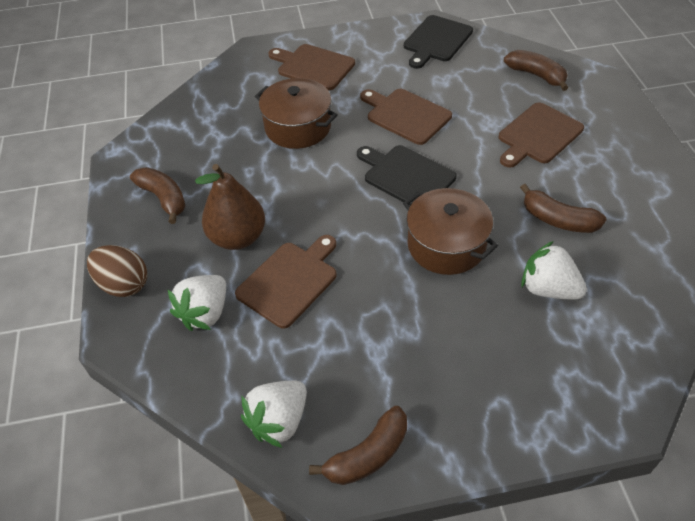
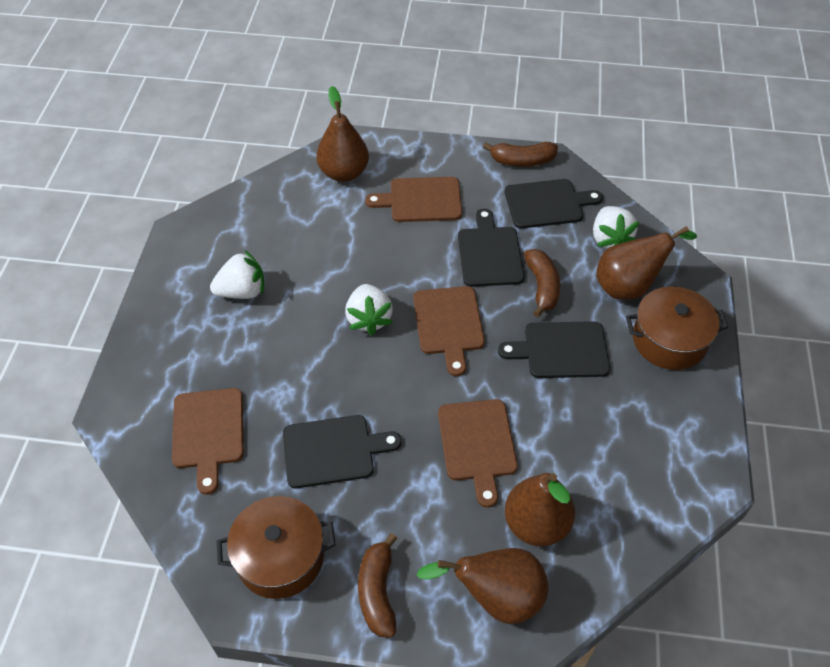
black cutting board: [357,145,456,206] [404,15,473,69] = 2 -> [283,415,401,488] [458,208,525,287] [498,321,610,378] [505,179,603,229] = 4
brown banana: [130,167,186,224] [309,406,407,485] [504,50,568,91] [520,184,606,233] = 4 -> [358,533,397,638] [483,142,558,166] [524,249,560,317] = 3
brown egg: [87,245,147,297] = 1 -> none = 0
brown pear: [195,164,265,250] = 1 -> [316,86,369,182] [416,548,548,624] [505,473,575,546] [596,226,697,300] = 4

